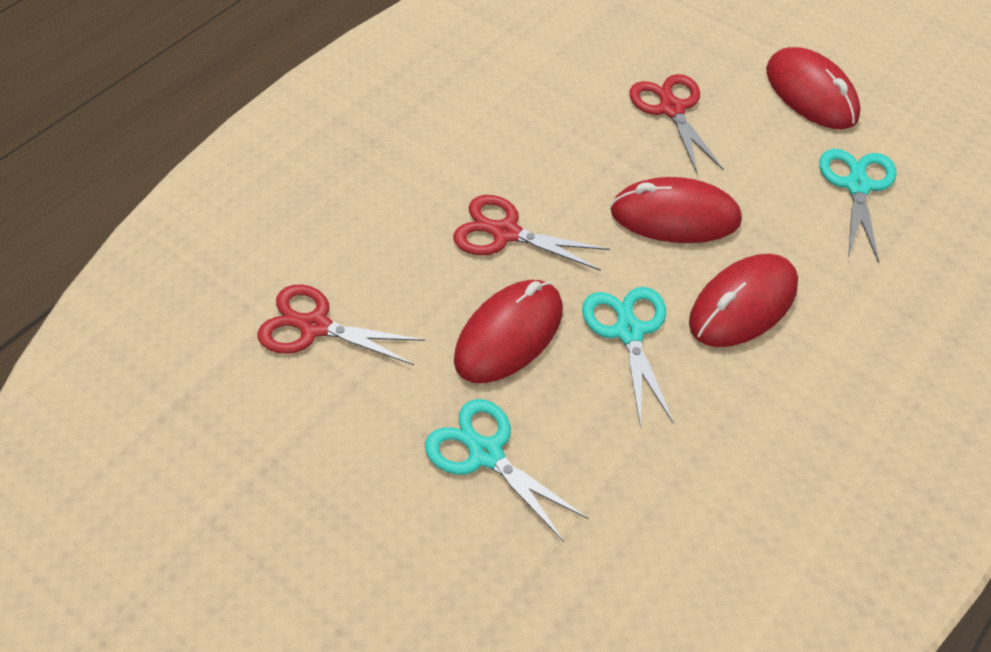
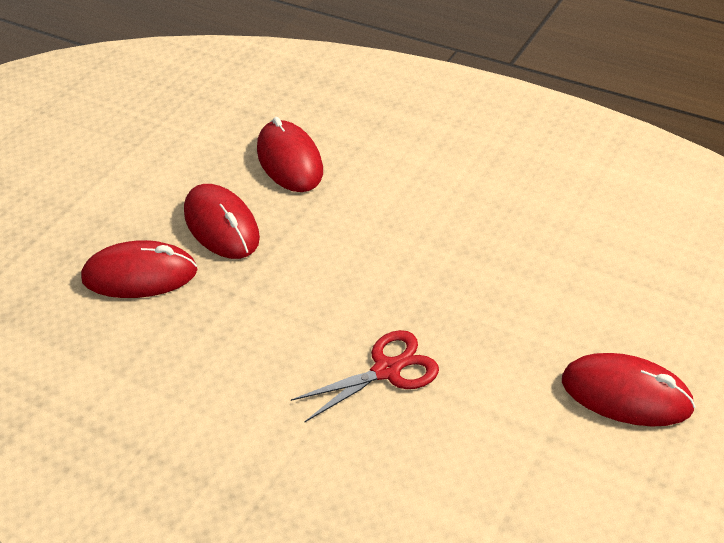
red scissors: [257,285,425,365] [453,195,610,271] [630,74,724,175] = 3 -> [291,330,439,422] = 1
turquoise scissors: [425,399,588,542] [582,287,674,427] [819,149,897,263] = 3 -> none = 0

